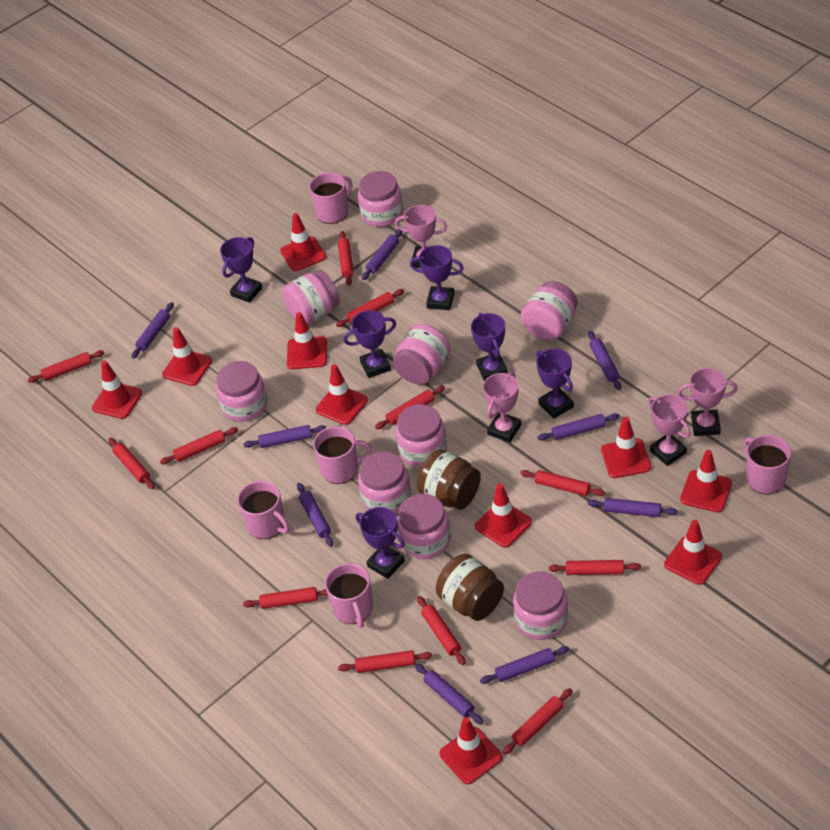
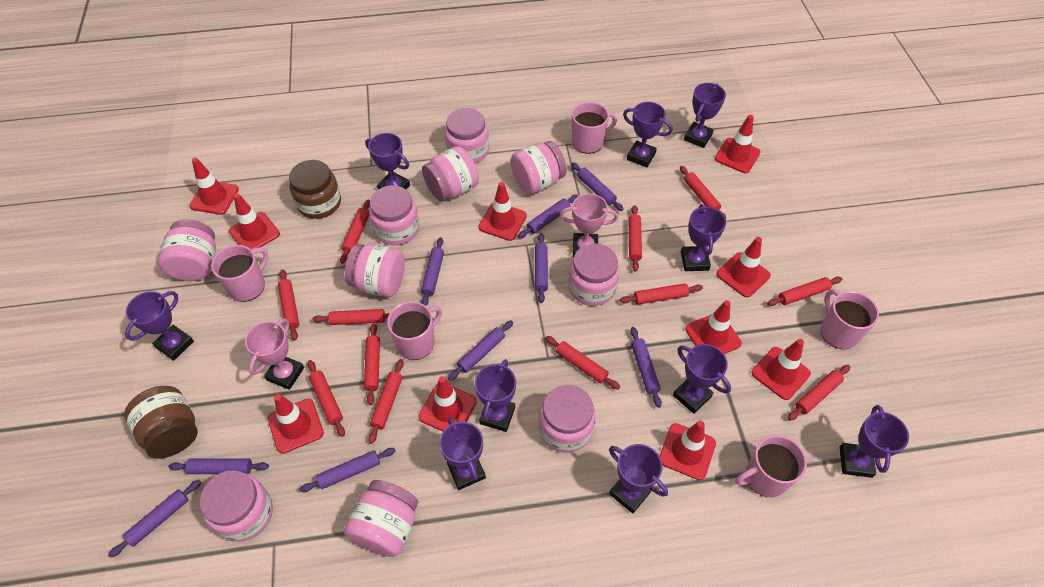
pink jar: [216,361,267,422] [282,270,340,325] [358,171,403,227] [358,451,411,513] [393,324,451,385] [396,404,447,467] [397,494,451,559] [513,571,568,640] [521,281,578,340] = 9 -> [158,219,216,281] [199,470,273,542] [344,480,418,557] [345,244,405,297] [369,185,419,245] [422,146,479,201] [445,108,489,163] [511,141,567,194] [538,385,596,453] [568,243,620,306] = 10
pink trophy: [395,205,447,268] [483,372,521,443] [648,394,691,466] [677,368,738,436] = 4 -> [245,318,304,390] [560,193,618,257] = 2
purple trophy: [220,237,262,303] [343,310,396,378] [356,507,405,579] [410,245,464,310] [471,313,508,381] [536,349,574,419] = 6 -> [125,291,194,360] [365,133,410,189] [440,417,486,490] [475,359,516,432] [609,444,668,514] [623,102,673,167] [673,344,731,414] [681,204,726,271] [684,83,726,148] [840,405,909,478] = 10

